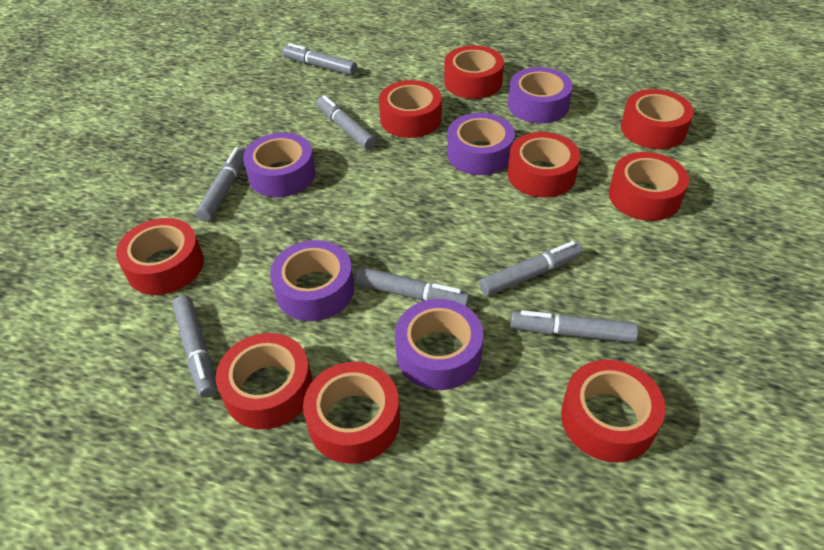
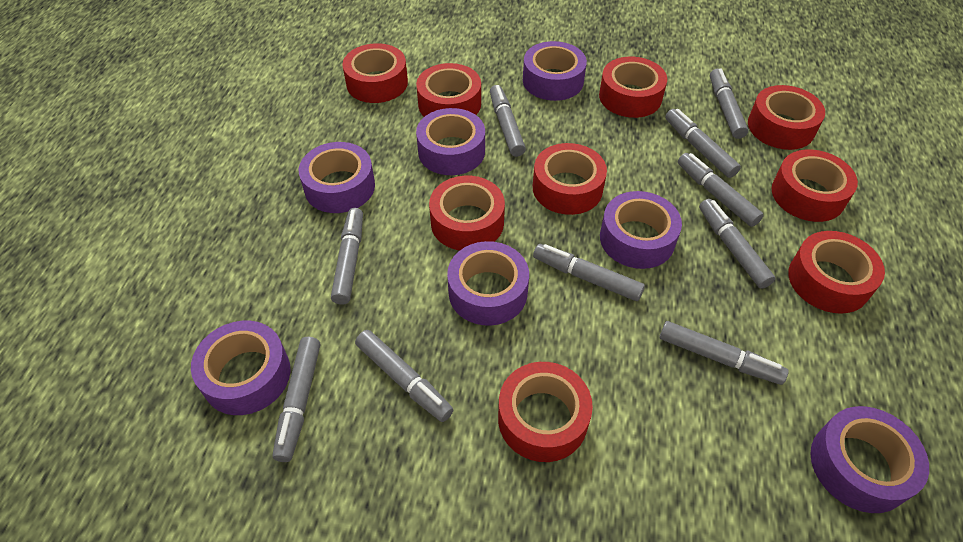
grey marker: [172,295,217,398] [196,147,245,221] [283,43,357,75] [317,95,376,150] [355,267,470,307] [479,241,583,296] [511,310,638,343] = 7 -> [273,337,320,462] [331,208,363,305] [355,330,453,422] [490,85,526,157] [533,244,645,301] [659,321,788,385] [665,109,741,178] [678,153,764,227] [699,199,776,289] [710,69,749,139] = 10
purple tape: [243,133,316,197] [270,240,354,321] [395,299,483,390] [447,113,515,175] [508,67,573,123] = 5 -> [191,321,290,415] [299,142,375,213] [416,108,485,175] [447,241,529,326] [523,41,587,101] [600,191,682,269] [810,406,929,513] = 7

